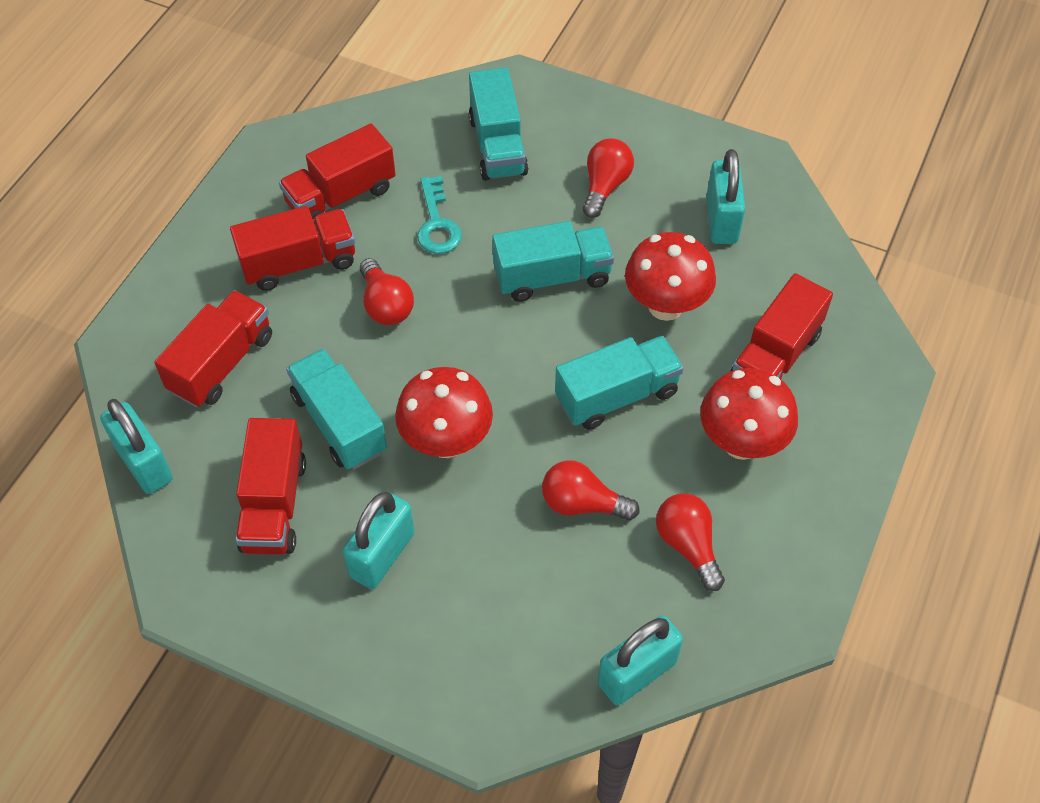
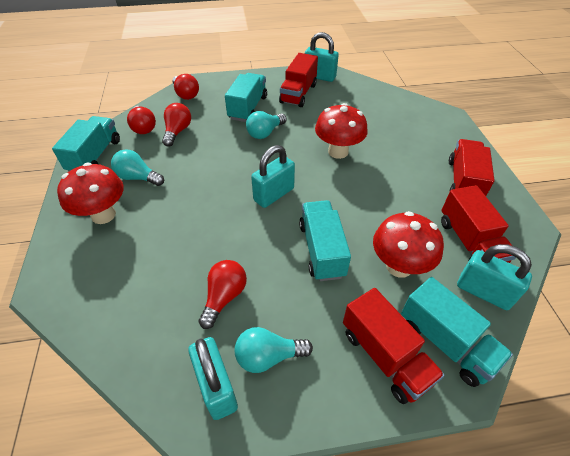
red truck: [154,290,272,407] [230,206,355,291] [235,418,306,554] [279,124,396,224] [730,273,833,379] = 5 -> [279,53,318,107] [343,288,445,404] [441,185,516,263] [449,139,495,196] = 4
turquoise key: [417,176,462,254] = 1 -> none = 0
turquoise light bulb: none = 0 -> [111,149,164,186] [235,327,313,373] [246,111,287,139] = 3

